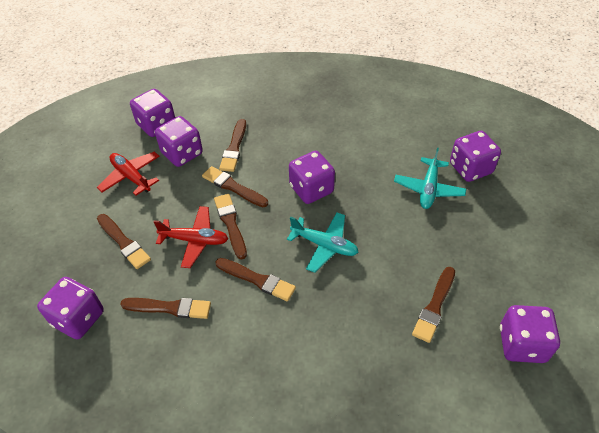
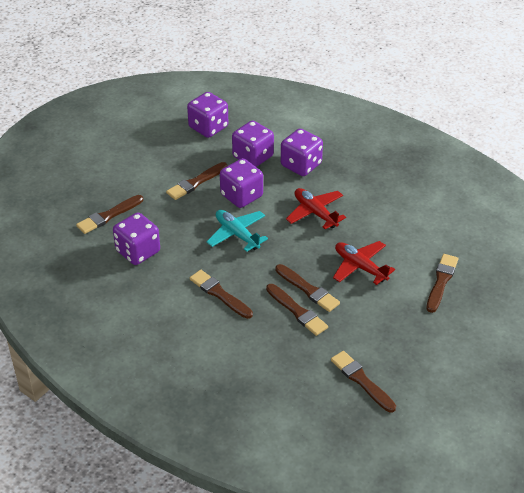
purple dice: [37,277,104,340] [130,89,175,137] [155,116,203,167] [289,151,335,204] [450,131,501,182] [500,305,560,363] = 6 -> [113,212,160,265] [187,92,228,138] [220,158,263,208] [232,120,274,167] [281,128,323,176] = 5
turquoise plane: [287,212,359,273] [394,148,466,209] = 2 -> [207,210,268,252] = 1

